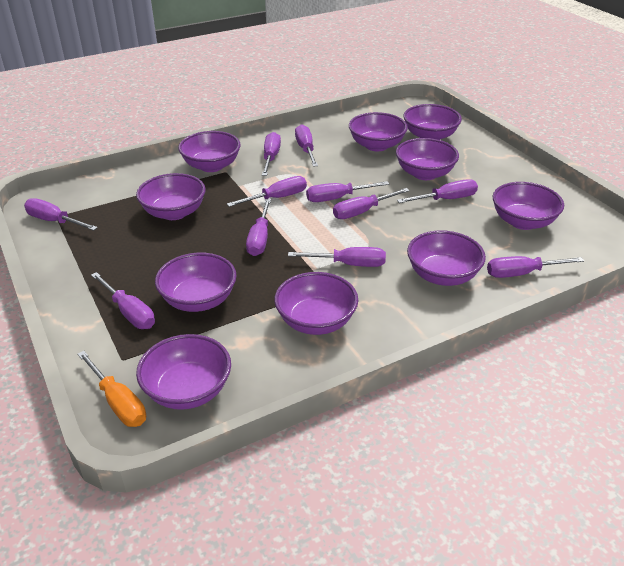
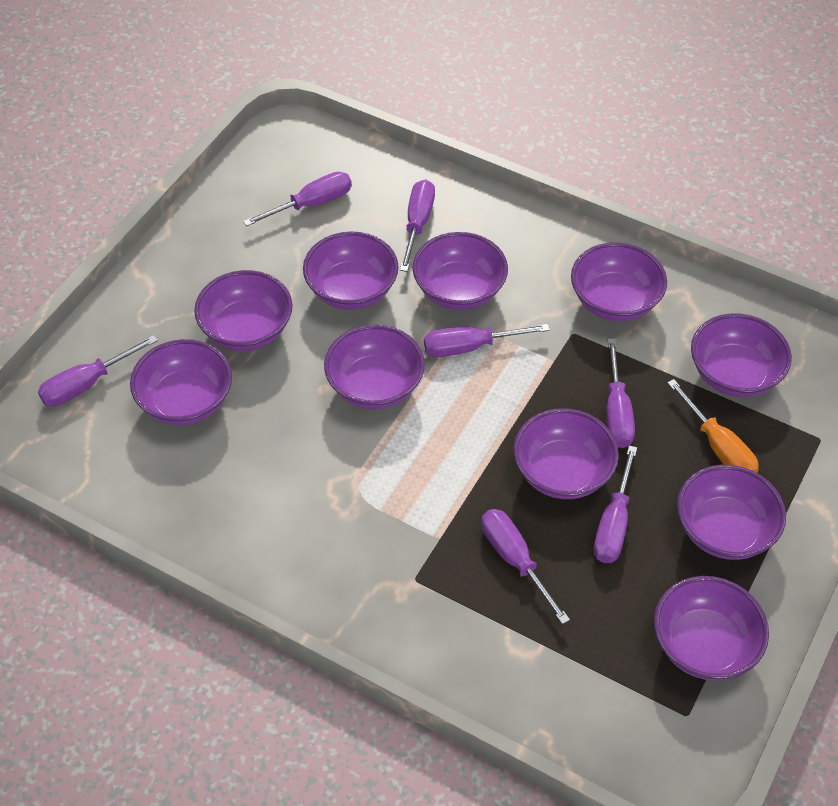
purple screwdriver: [24,198,98,231] [91,272,155,329] [227,176,307,207] [246,199,271,256] [262,132,281,176] [288,247,386,267] [295,124,318,167] [306,181,389,202] [333,188,410,219] [397,179,478,203] [487,256,584,278] = 11 -> [38,335,158,407] [243,172,352,226] [400,180,435,272] [424,324,550,357] [481,509,570,624] [594,445,637,563] [606,339,635,448] = 7

